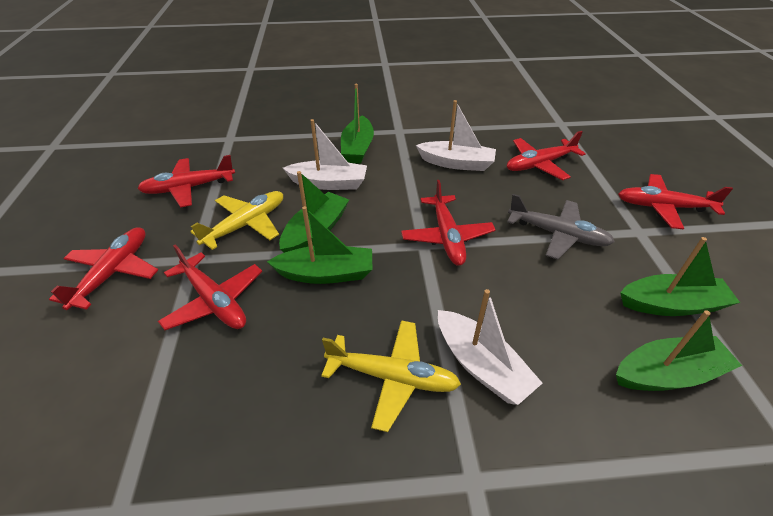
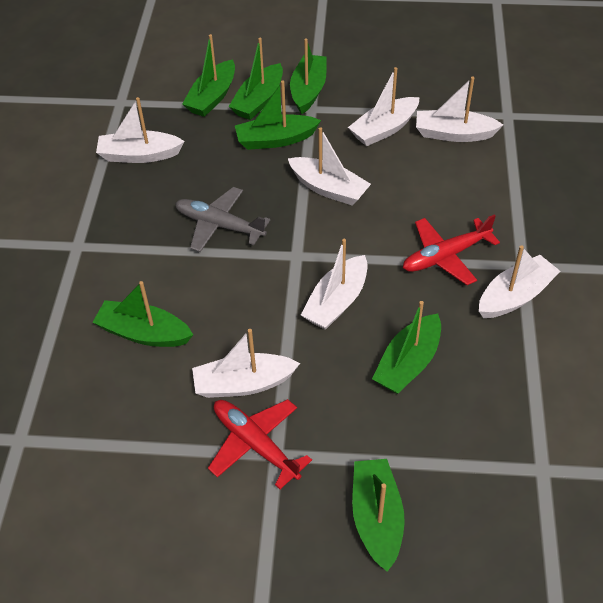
green boat: [267,206,372,284] [279,171,349,253] [341,84,374,164] [616,310,742,391] [620,237,740,316] = 5 -> [93,281,193,347] [182,34,235,117] [229,38,283,120] [235,81,321,150] [290,39,327,114] [352,459,405,572] [372,301,441,394] = 7
red plane: [49,227,158,310] [137,155,235,208] [158,244,262,330] [401,180,496,266] [507,131,586,180] [618,174,733,229] = 6 -> [208,399,312,489] [403,214,500,285] = 2
white boat: [283,119,367,190] [416,100,496,171] [438,289,542,405] = 3 -> [96,97,185,163] [192,329,300,398] [288,127,371,205] [301,239,368,330] [348,67,420,146] [416,77,503,142] [479,245,561,318] = 7
yellow plane: [190,191,283,250] [321,320,461,432] = 2 -> none = 0

